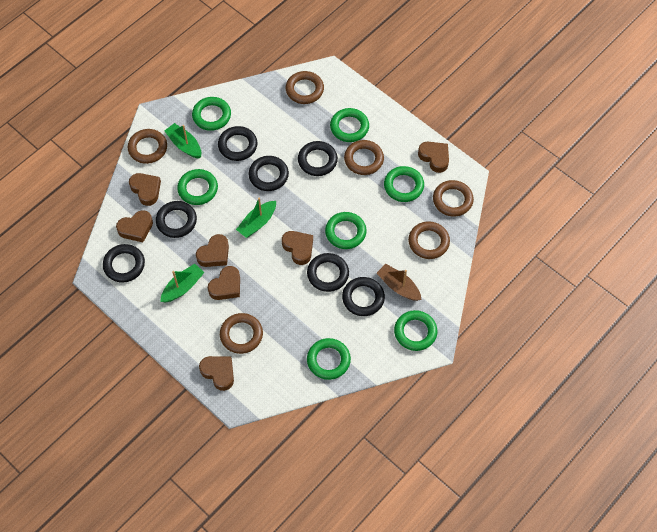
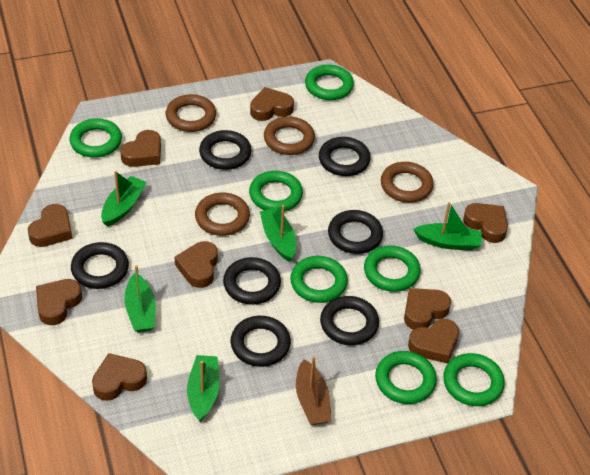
brown heart: [116,210,153,242] [129,173,161,206] [196,234,229,267] [199,356,234,391] [208,266,240,300] [282,231,313,265] [418,142,449,173] = 7 -> [28,204,73,247] [36,279,82,325] [92,353,147,401] [120,130,161,167] [175,241,218,288] [250,87,294,121] [404,288,451,330] [408,319,459,364] [463,203,508,243] = 9
brown ring: [128,129,167,164] [220,313,263,354] [286,71,324,104] [344,140,384,175] [408,221,450,259] [433,180,474,217] = 6 -> [166,94,216,132] [195,193,250,236] [264,116,315,155] [381,162,434,203] = 4
green boat: [160,264,205,303] [164,123,201,159] [236,198,276,238] = 3 -> [101,171,147,227] [124,265,155,332] [187,355,220,421] [260,205,296,261] [413,202,482,250] = 5

